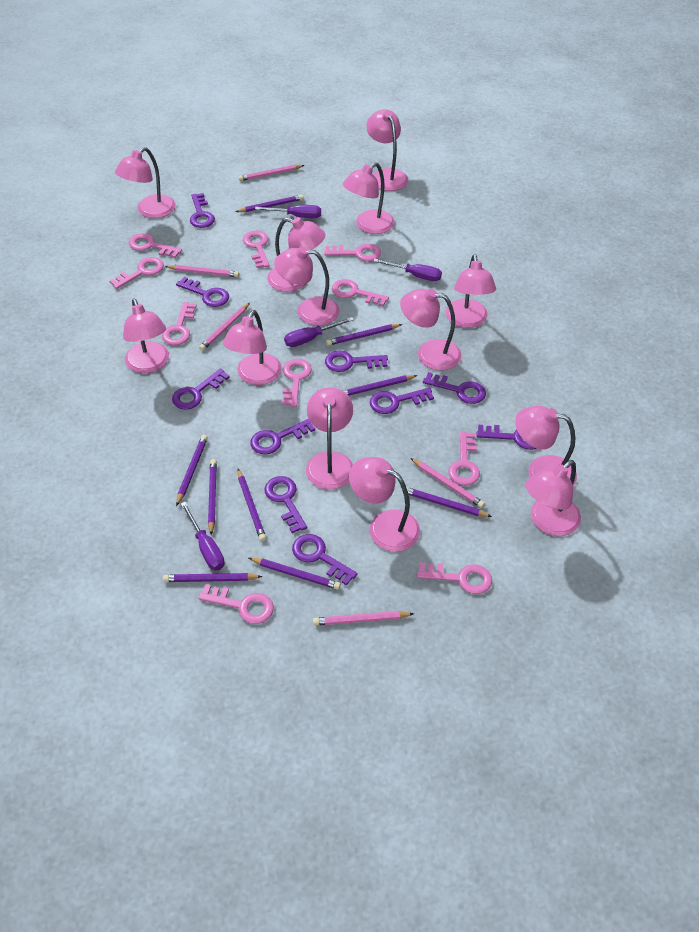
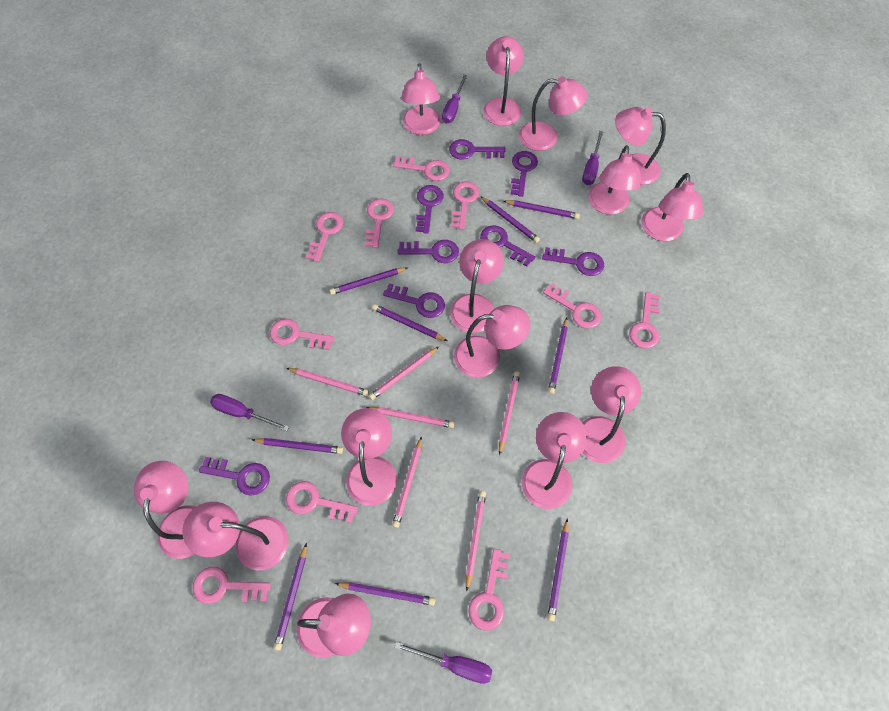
pink lamp: [115,147,176,218] [123,298,169,373] [223,310,282,385] [267,217,325,292] [274,247,340,326] [306,387,353,489] [343,162,395,234] [349,457,420,552] [366,109,408,191] [400,289,461,371] [446,254,496,328] [515,406,577,486] [525,460,581,536] = 13 -> [134,461,196,559] [182,502,289,571] [297,594,371,658] [341,408,397,506] [401,63,441,135] [450,239,504,333] [454,305,530,377] [483,36,524,126] [519,77,587,151] [522,412,588,509] [582,366,641,463] [588,145,642,215] [615,107,666,185] [641,173,703,241] = 14
pink pencil: [165,265,239,277] [199,303,250,351] [239,165,304,181] [313,611,414,626] [410,458,485,508] = 5 -> [286,368,369,396] [366,407,455,428] [369,347,439,400] [392,436,422,528] [466,491,486,591] [499,371,520,455] = 6
purple key: [172,369,230,410] [176,277,229,307] [190,193,215,228] [250,419,315,455] [264,476,307,533] [292,534,358,585] [325,351,388,372] [370,387,434,414] [423,372,486,404] [477,425,537,450] = 10 -> [199,457,270,496] [383,283,445,318] [398,240,459,263] [416,185,444,234] [449,139,506,160] [480,225,535,267] [510,151,538,197] [542,247,604,276] = 8

